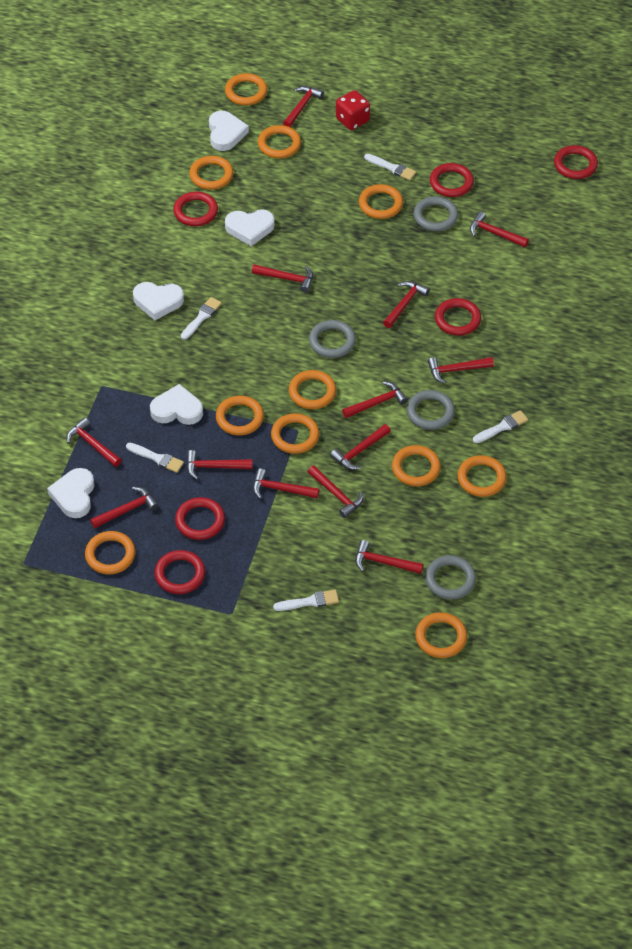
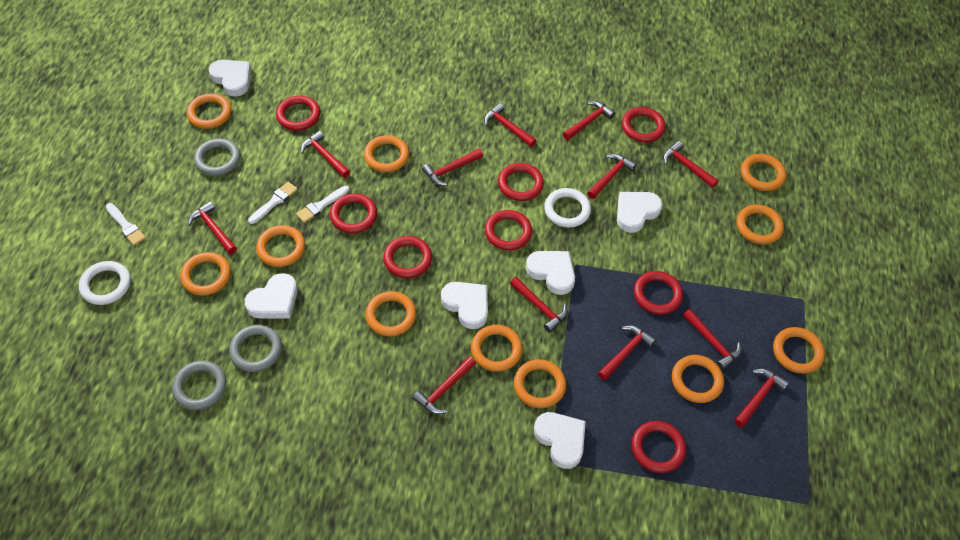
grey ring: [309,320,356,358] [407,390,455,430] [414,196,458,231] [425,555,476,599] = 4 -> [172,361,226,410] [194,139,240,176] [229,325,282,372] = 3
red dice: [336,90,370,130] = 1 -> none = 0
red hammer: [66,417,122,467] [90,487,159,528] [186,450,253,479] [252,264,313,293] [253,468,319,499] [283,86,324,127] [308,465,364,518] [330,424,391,470] [342,381,408,418] [355,540,424,574] [383,281,430,328] [428,357,494,384] [470,211,529,247] = 13 -> [188,201,237,254] [301,131,350,178] [413,356,476,414] [422,149,483,186] [484,103,537,147] [510,277,568,333] [563,101,615,140] [587,154,637,199] [598,326,656,380] [663,141,719,188] [683,309,741,370] [734,369,789,428] = 12
red ring: [154,550,205,594] [173,192,218,226] [175,497,225,540] [430,163,474,197] [435,298,481,336] [554,145,598,179] = 6 -> [276,96,320,131] [330,193,377,234] [383,236,432,278] [485,210,532,251] [498,163,544,201] [622,107,666,142] [631,421,686,473] [634,271,683,315] = 8
white brush: [126,443,184,473] [181,297,222,340] [273,590,339,611] [364,154,416,180] [473,410,528,443] = 5 -> [106,203,146,246] [248,182,298,224] [296,186,349,223] = 3
white heart: [47,468,94,518] [133,282,184,320] [150,384,203,425] [209,111,249,151] [225,209,275,246] = 5 -> [209,60,251,97] [245,273,297,319] [441,282,488,329] [526,251,575,295] [534,412,586,469] [617,192,663,233] = 6
white ring: none = 0 -> [79,261,131,305] [544,188,591,228] = 2

